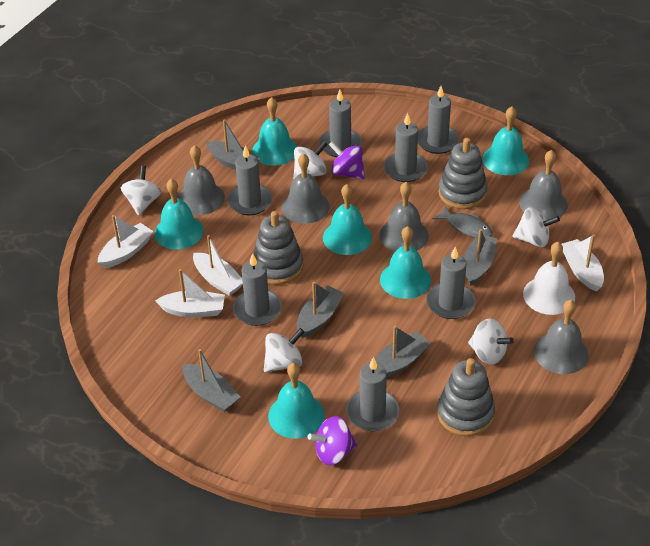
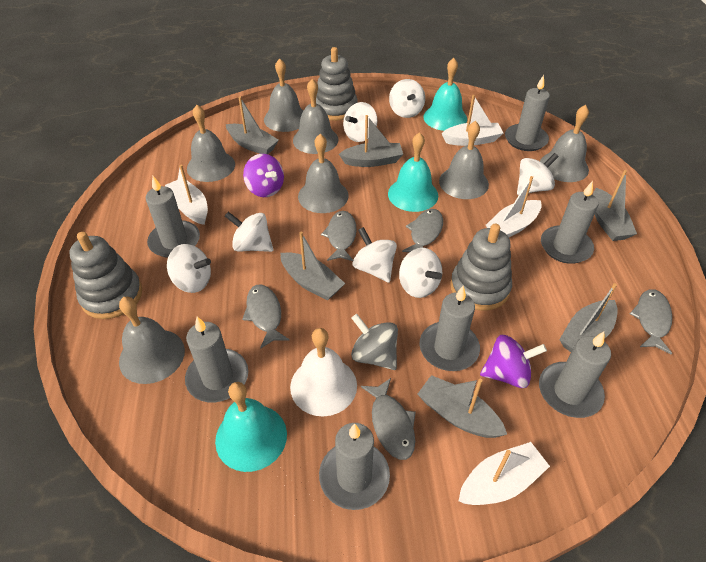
grey bell: [178,145,225,215] [282,153,330,224] [379,182,429,251] [519,150,568,220] [534,300,589,374] = 5 -> [119,297,185,384] [187,105,235,182] [264,58,303,132] [293,79,338,154] [298,134,349,213] [439,121,489,199] [540,105,589,182] = 7
grey boat: [183,349,241,412] [206,119,260,170] [297,282,344,338] [375,326,431,377] [464,229,497,286] = 5 -> [226,97,279,154] [281,232,345,301] [339,115,403,167] [417,375,507,438] [559,283,618,352] [593,170,637,241] = 6
grey fish: [432,206,493,238] = 1 -> [242,285,290,349] [321,211,357,261] [361,378,416,460] [402,209,443,252] [630,289,672,355] = 5
grey spinning top: none = 0 -> [351,314,398,370] = 1
turquoise bell: [154,179,203,250] [252,97,297,166] [268,363,325,439] [323,184,372,255] [380,226,431,299] [482,107,529,175] = 6 -> [215,382,287,472] [388,132,438,212] [423,58,467,131] = 3
white spinning top: [121,166,161,216] [264,328,304,372] [294,141,327,179] [468,319,514,365] [512,208,560,247] = 5 -> [167,244,211,293] [225,212,273,252] [343,102,377,142] [353,227,397,283] [389,79,425,118] [399,248,442,298] [517,153,559,195] = 7

